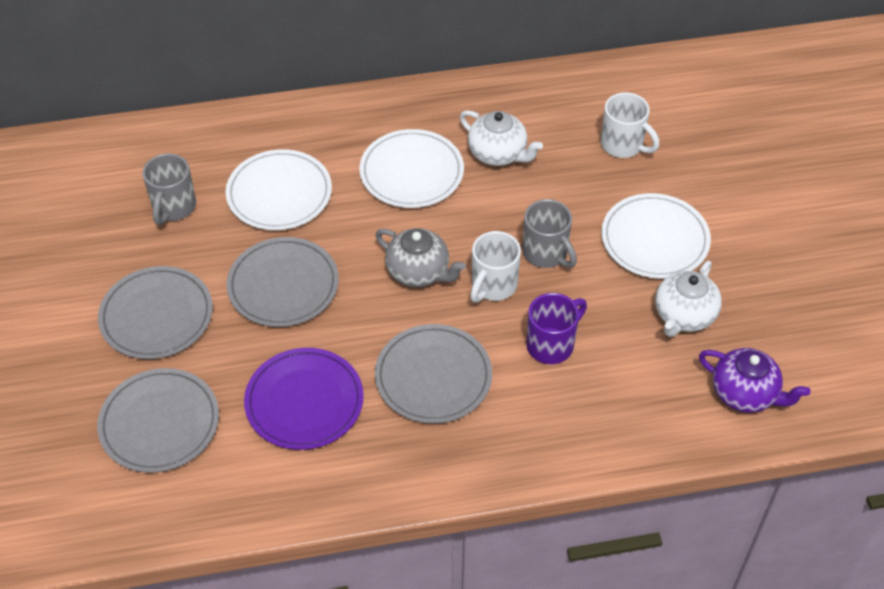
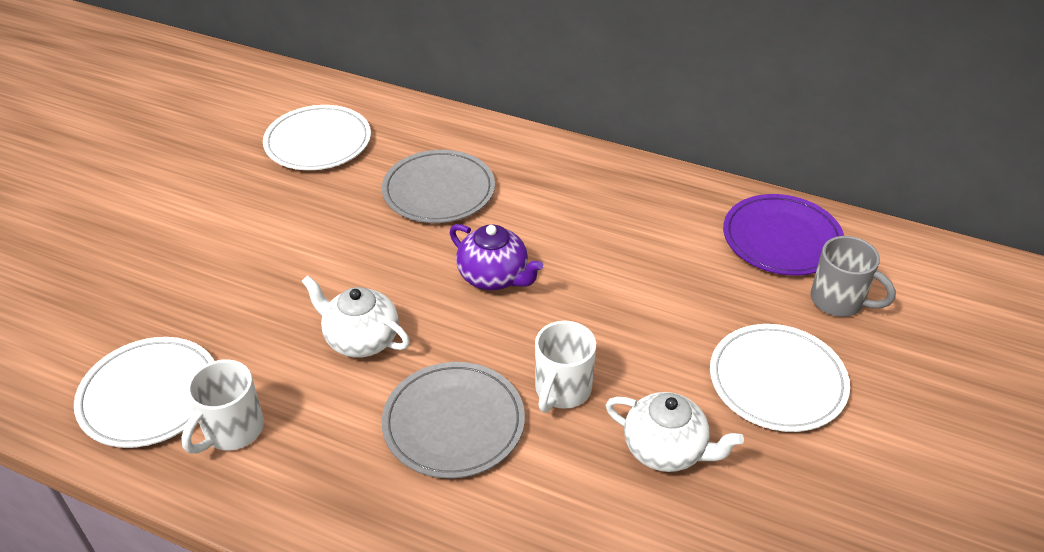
grey mug: [143,153,196,225] [522,199,577,268] = 2 -> [811,236,896,317] = 1
grey plate: [97,368,219,473] [98,266,213,359] [227,237,339,327] [375,324,492,424] = 4 -> [382,150,495,223] [382,362,525,478] = 2
grey teapot: [375,228,466,287] = 1 -> none = 0
purple mug: [526,293,587,364] = 1 -> none = 0

